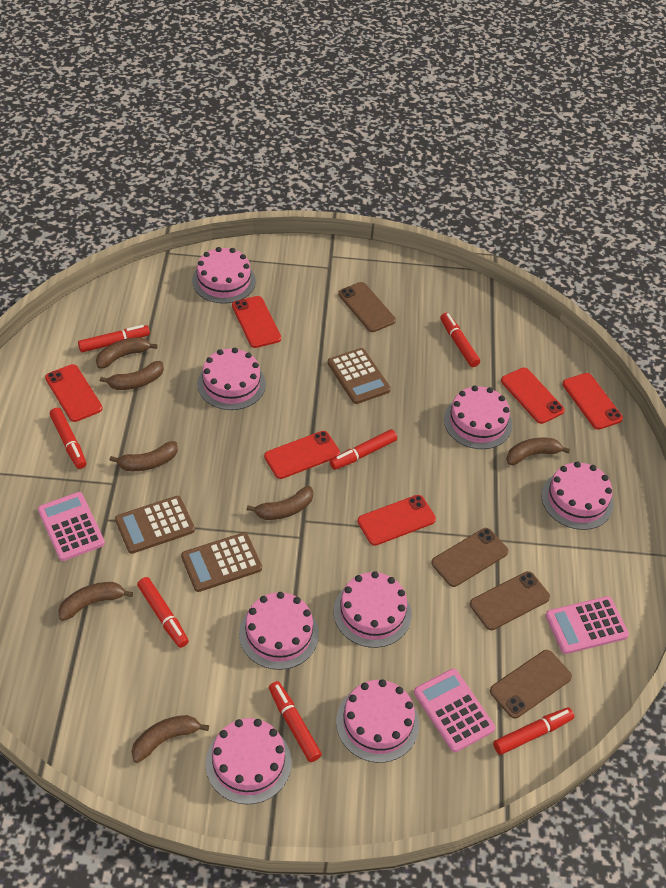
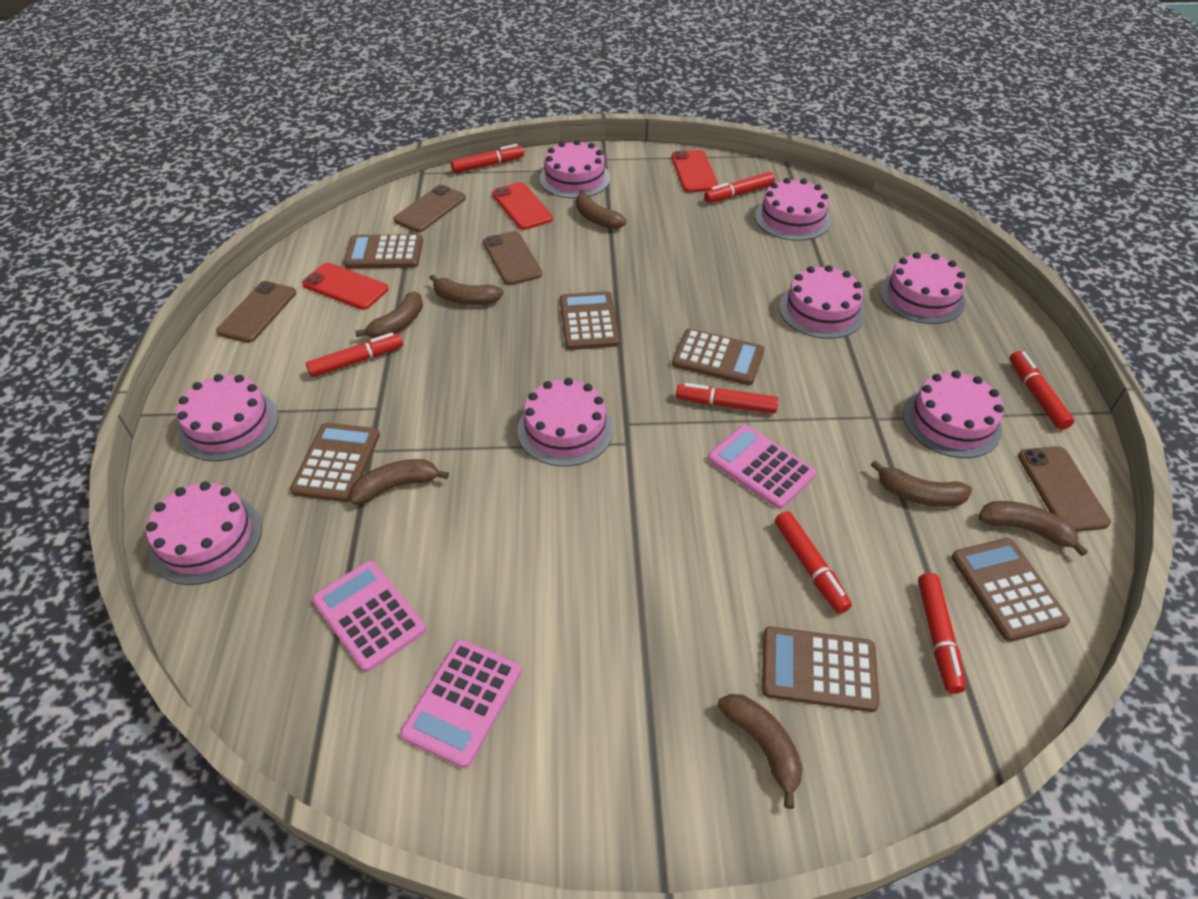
brown calculator: [115,496,195,554] [181,532,262,592] [327,348,391,404] = 3 -> [290,423,380,502] [344,234,423,269] [560,291,620,350] [672,328,765,385] [762,627,879,712] [951,538,1070,642] = 6
red phone: [45,364,103,422] [232,296,281,348] [264,431,340,479] [357,495,436,546] [501,368,565,424] [562,373,623,430] = 6 -> [302,263,388,310] [492,182,553,230] [671,150,718,193] = 3

